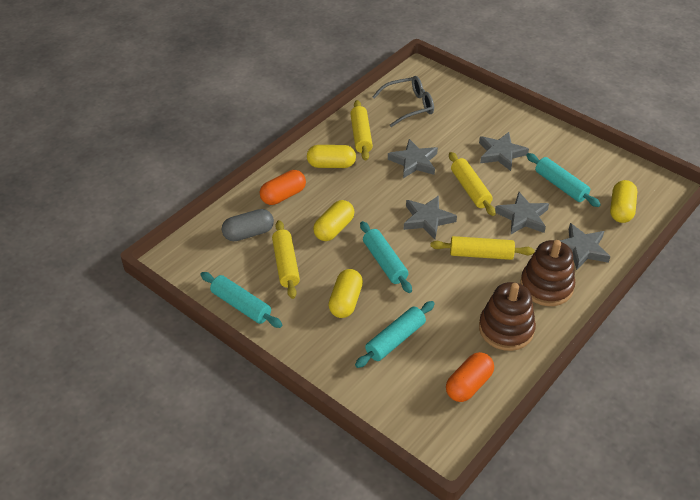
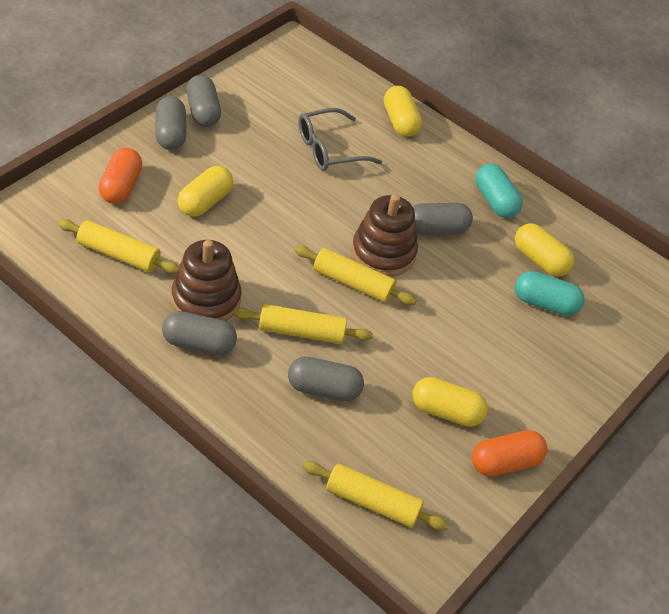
grey capsule: [222,209,274,241] = 1 -> [155,96,186,150] [162,311,237,355] [186,75,221,127] [288,357,364,401] [413,203,473,235] = 5
grey star: [388,139,438,178] [404,195,457,239] [479,132,529,171] [495,192,549,234] [560,223,611,270] = 5 -> none = 0
turquoise capsule: none = 0 -> [476,164,523,218] [515,271,585,316] = 2
turquoise rolling pin: [200,272,282,328] [355,301,435,368] [360,221,412,293] [526,153,601,207] = 4 -> none = 0

